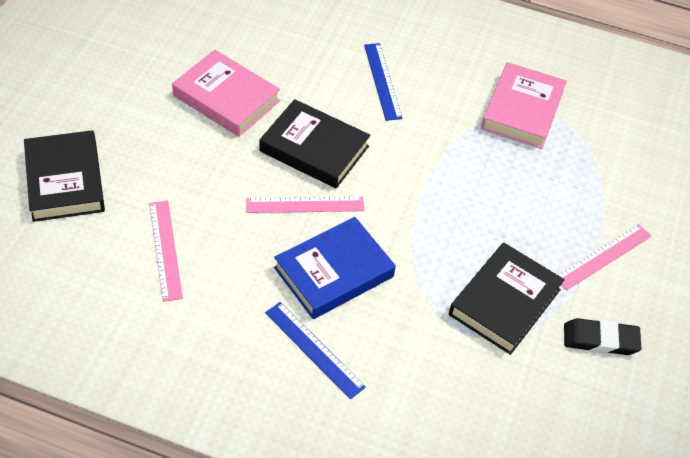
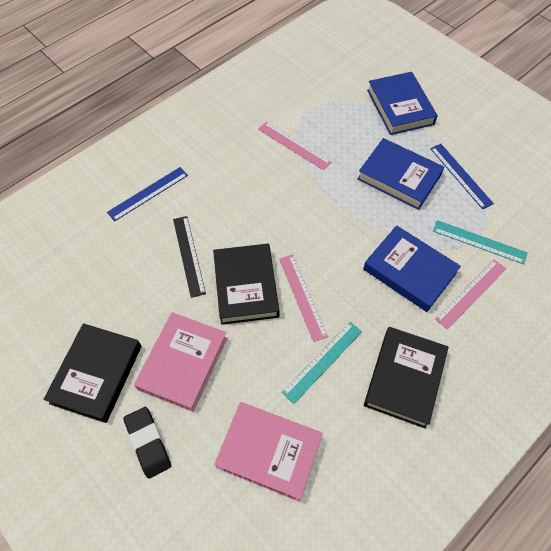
black ruler: none = 0 -> [173,216,206,298] = 1
blue book: [274,217,396,319] = 1 -> [357,138,444,210] [363,225,461,312] [367,72,438,135] = 3
turquoise ruler: none = 0 -> [282,322,362,404] [433,220,527,264] = 2

